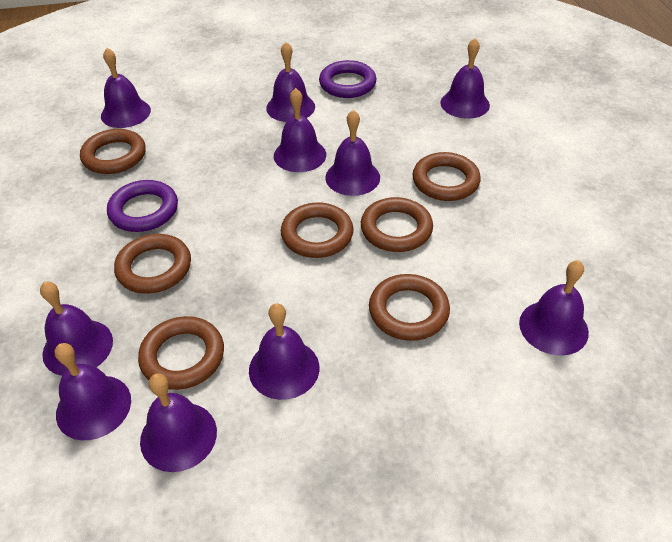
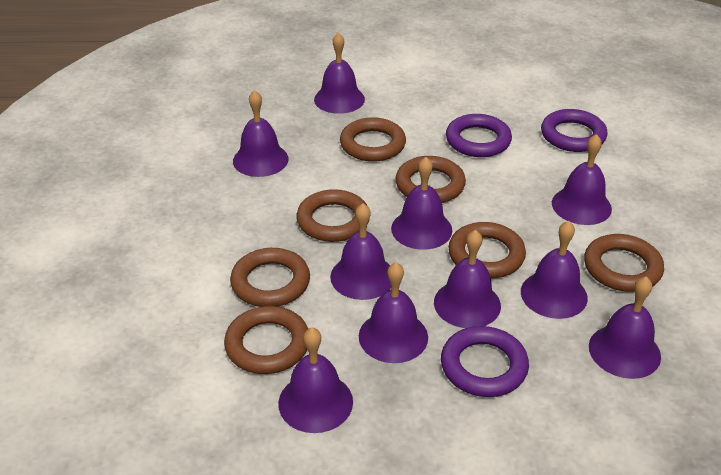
purple ring: [107,180,178,232] [319,60,376,98] = 2 -> [441,326,529,397] [446,114,512,157] [541,109,607,152] = 3

